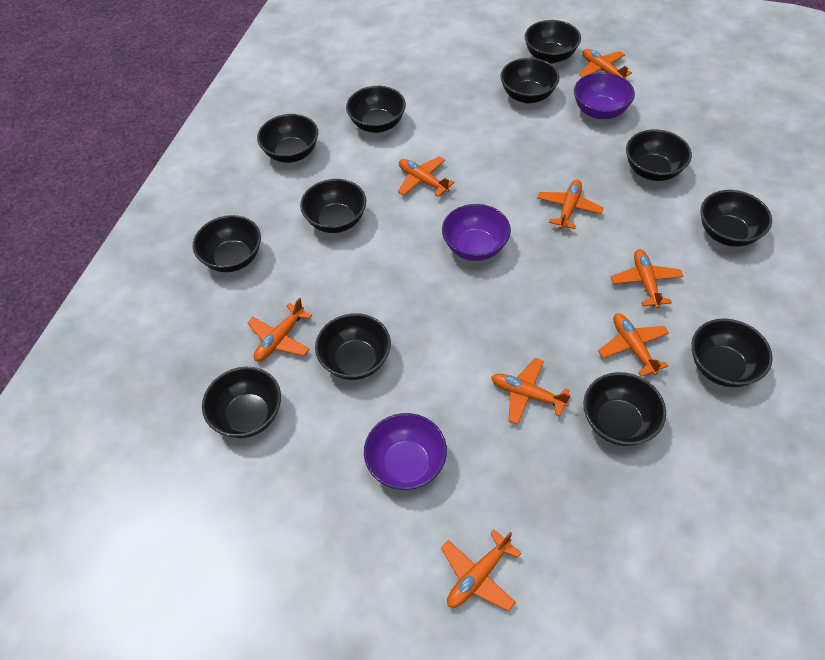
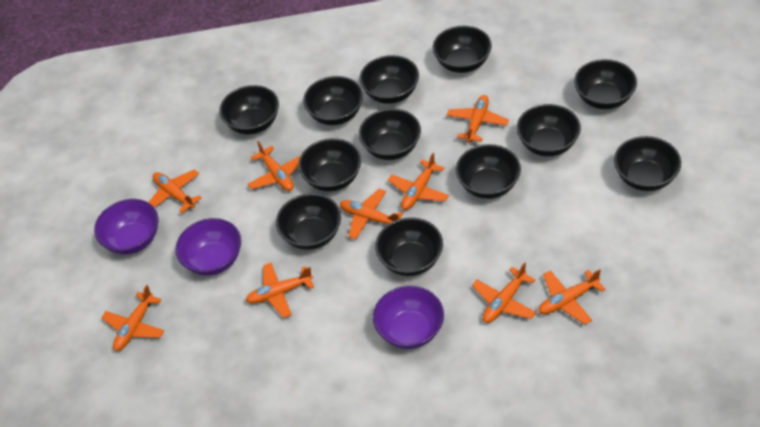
orange plane: [247,298,312,362] [398,156,455,197] [441,529,521,611] [491,358,571,425] [537,180,604,229] [579,49,632,79] [598,313,669,377] [611,249,683,308] = 8 -> [101,285,164,351] [148,169,202,213] [246,263,314,318] [248,141,301,191] [340,189,403,239] [388,153,449,210] [447,95,509,143] [472,262,536,323] [538,269,606,325] = 9

